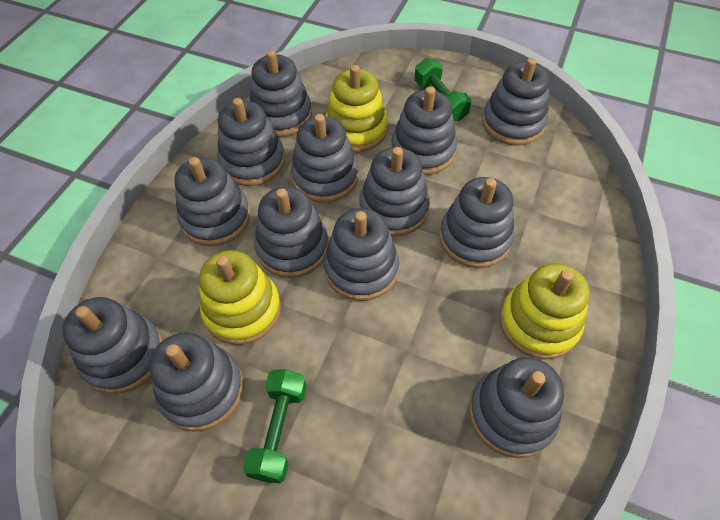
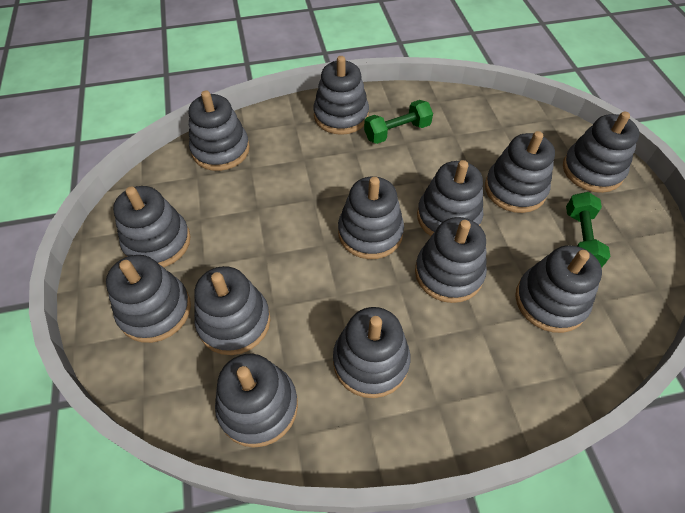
yellow stacking toy: [199,250,281,345] [326,65,388,152] [500,263,590,359] = 3 -> none = 0

